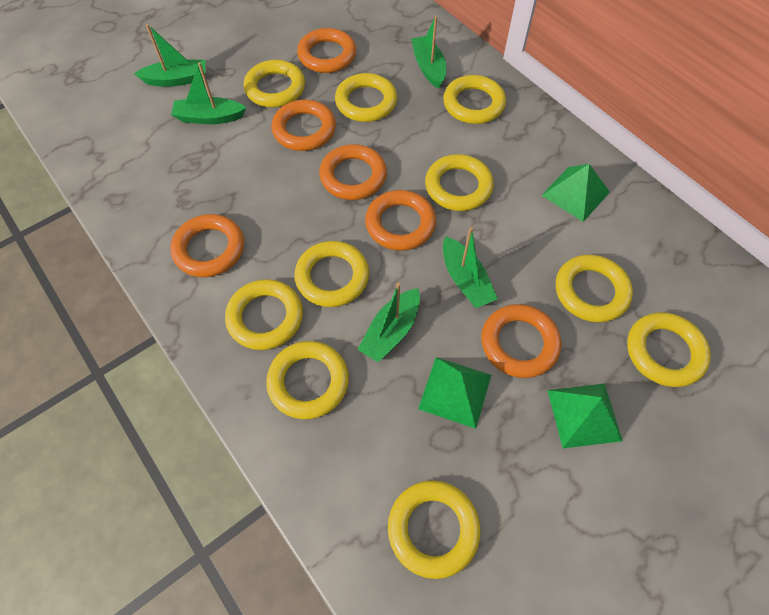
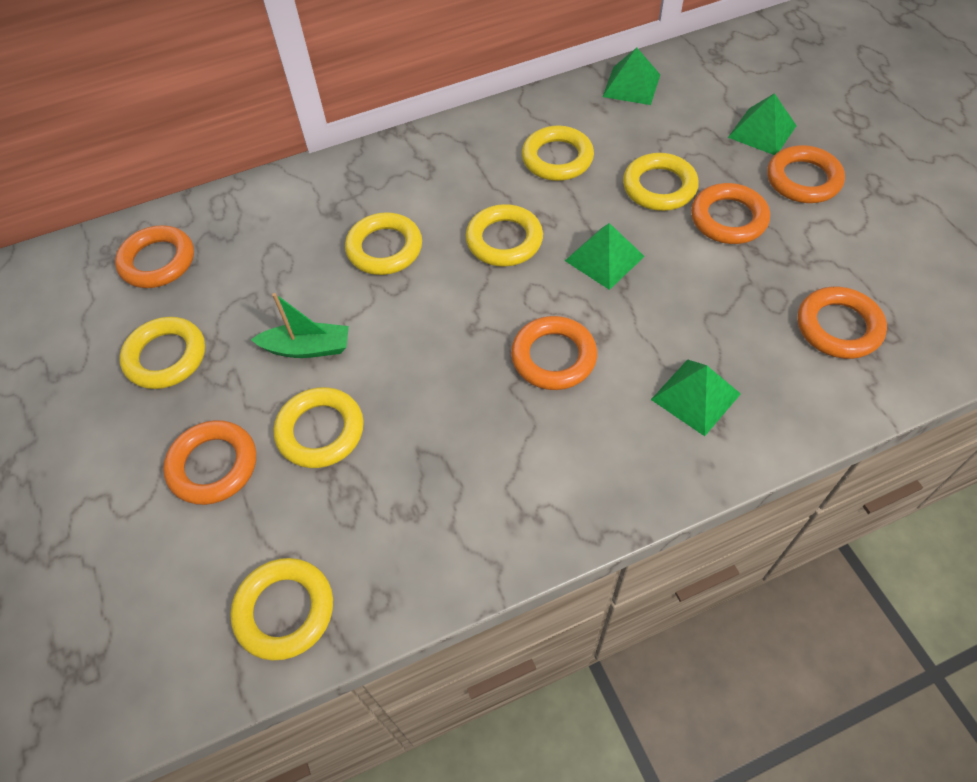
green boat: [134,24,206,87] [171,62,247,124] [358,283,420,363] [411,16,446,89] [443,227,498,308] = 5 -> [251,293,349,358] = 1
green pyramid: [418,357,491,429] [541,164,610,222] [547,384,623,448] = 3 -> [565,223,645,290] [603,48,660,105] [651,359,741,436] [728,93,797,155] = 4
yellow ring: [225,279,303,350] [244,60,305,108] [266,341,349,419] [294,241,369,307] [335,73,397,122] [388,480,481,579] [425,154,494,211] [443,75,506,124] [556,254,633,323] [627,312,711,387] = 10 -> [119,317,205,389] [230,558,333,661] [274,387,364,468] [345,213,422,275] [465,204,543,267] [522,126,594,181] [623,153,699,211] = 7

